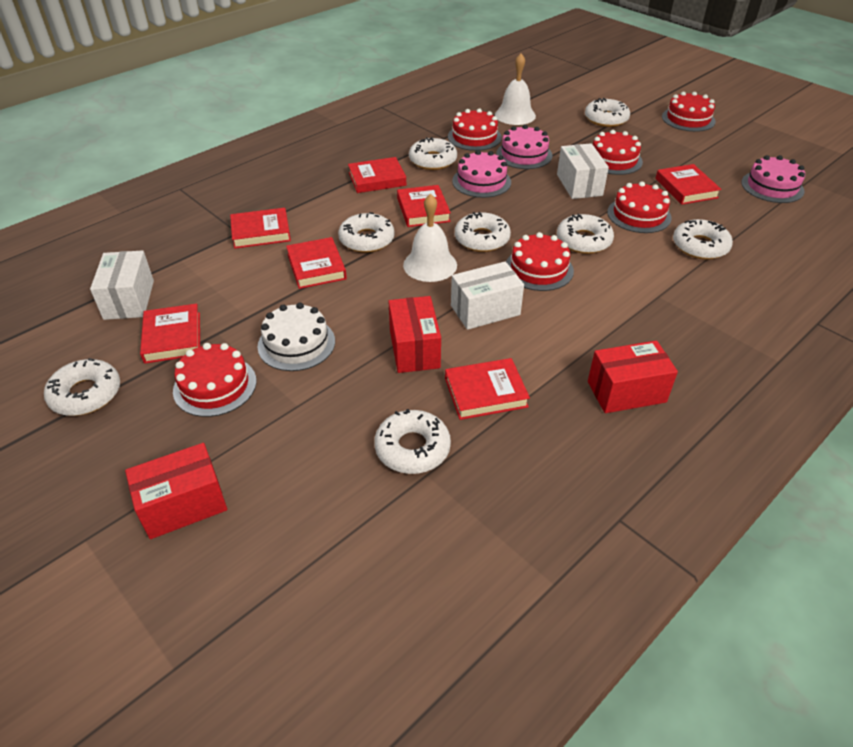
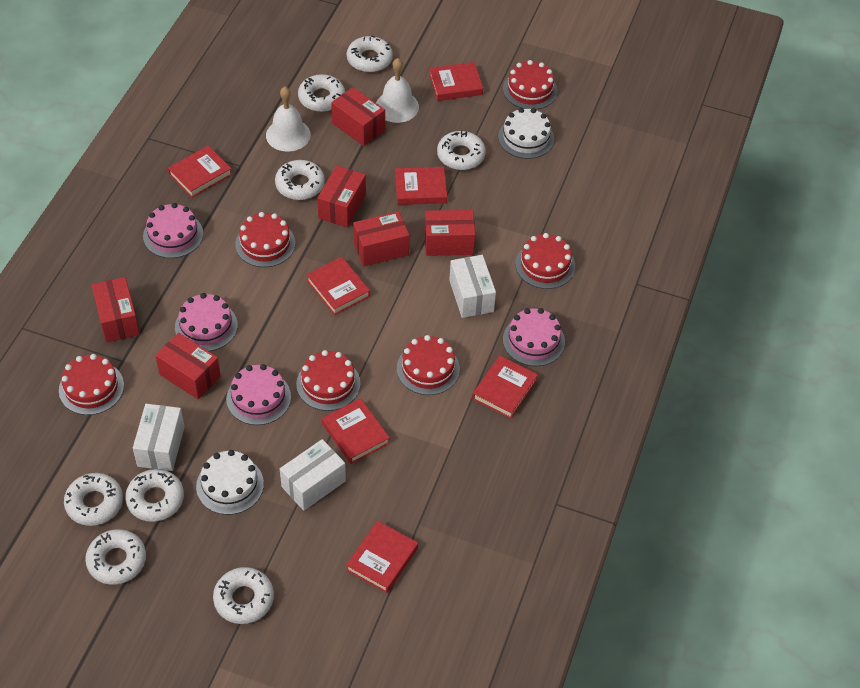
pink cake: [452,150,511,198] [496,125,552,169] [741,155,805,203] = 3 -> [143,203,203,258] [175,293,238,351] [226,364,291,425] [503,308,565,366] = 4
red box: [125,443,227,539] [388,296,441,373] [588,340,678,413] = 3 -> [92,277,140,343] [155,333,221,400] [317,165,366,228] [331,87,385,146] [353,211,409,266] [424,210,475,256] = 6
white cake: [258,303,335,371] = 1 -> [196,450,264,515] [498,108,554,159] = 2

